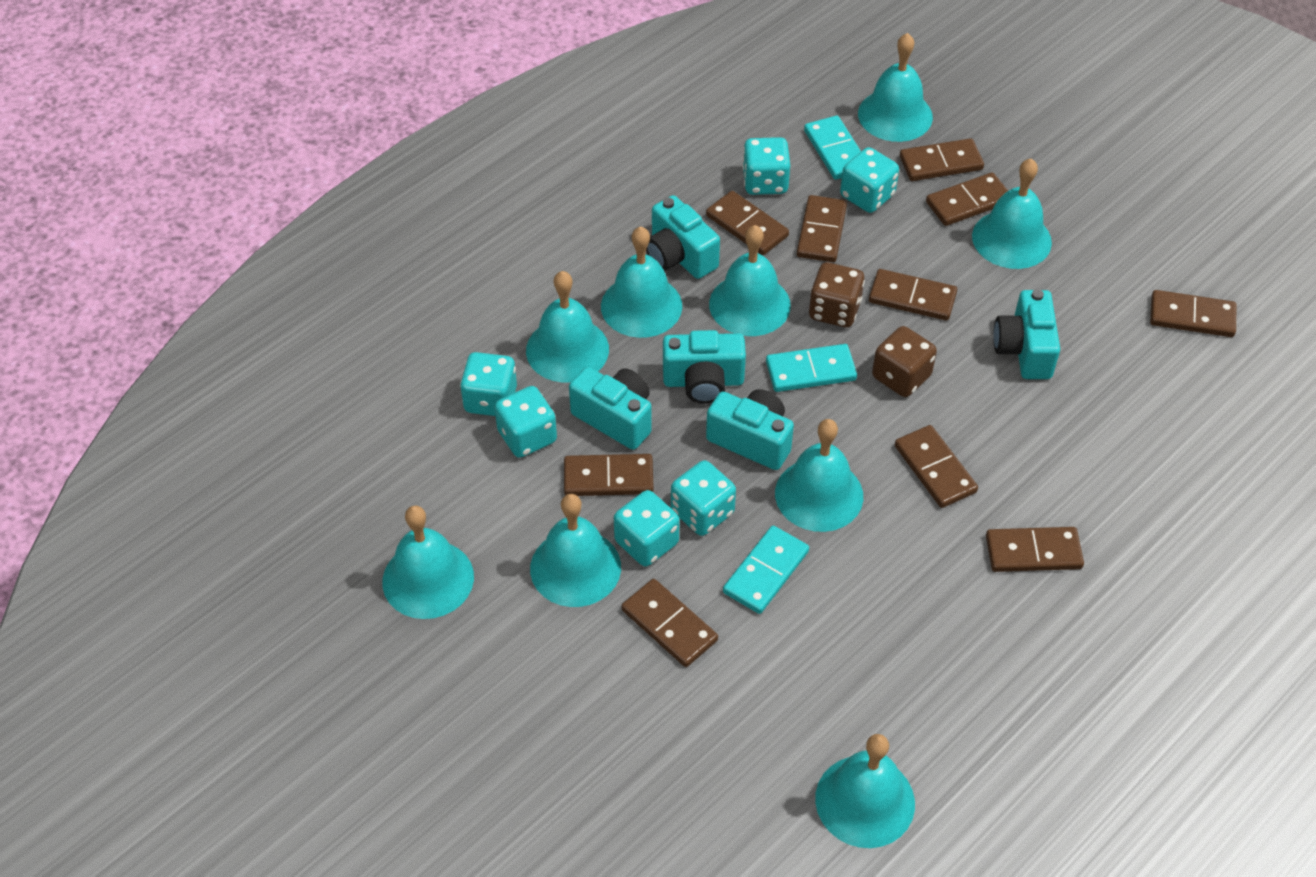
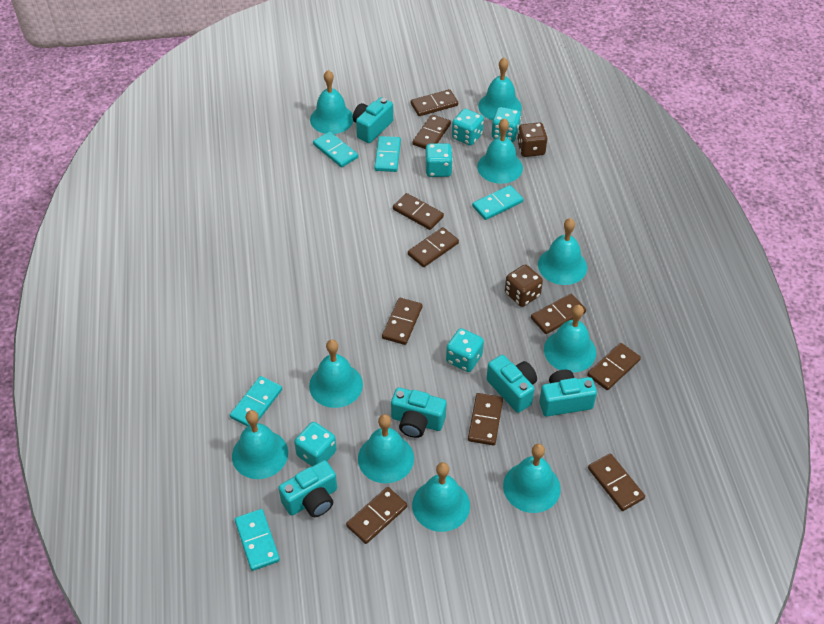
turquoise bell: [382,505,474,619] [526,271,609,383] [530,494,621,607] [601,226,682,338] [709,225,791,336] [775,419,863,532] [815,734,915,848] [858,33,933,142] [972,159,1052,269] = 9 -> [232,410,288,479] [309,340,363,408] [310,70,354,134] [358,414,414,483] [412,462,470,532] [477,118,523,184] [478,58,522,120] [503,444,561,513] [538,218,587,285] [544,305,596,373] = 10
turquoise dice: [460,352,517,416] [494,386,557,458] [614,490,680,567] [671,460,736,536] [742,137,790,195] [840,147,899,213] = 6 -> [294,422,337,466] [425,143,453,177] [446,328,484,372] [452,109,484,146] [492,107,521,142] = 5
turquoise domino: [723,526,809,614] [766,344,857,392] [804,116,861,180] = 3 -> [230,376,282,426] [235,509,280,571] [313,131,358,168] [374,136,401,172] [472,185,523,220] = 5

